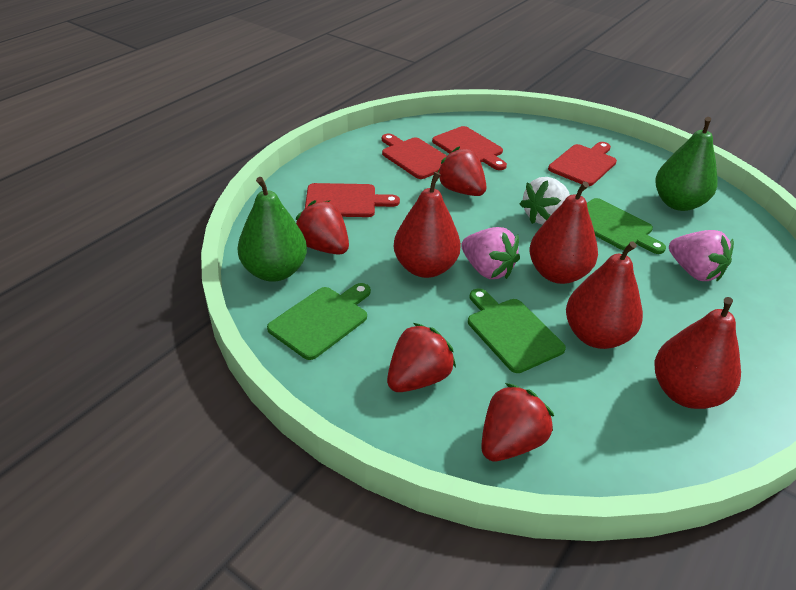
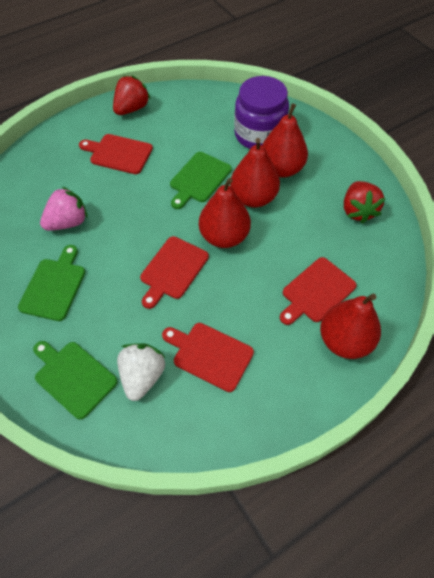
green pear: [238,177,307,282] [655,117,718,211] = 2 -> none = 0
pink strawberry: [461,227,520,279] [669,230,734,281] = 2 -> [40,187,88,231] = 1
purple jar: none = 0 -> [234,76,289,149] = 1
red strawberry: [296,200,349,255] [387,323,456,392] [438,147,486,196] [481,383,554,461] = 4 -> [113,75,150,115] [344,181,385,224] = 2

